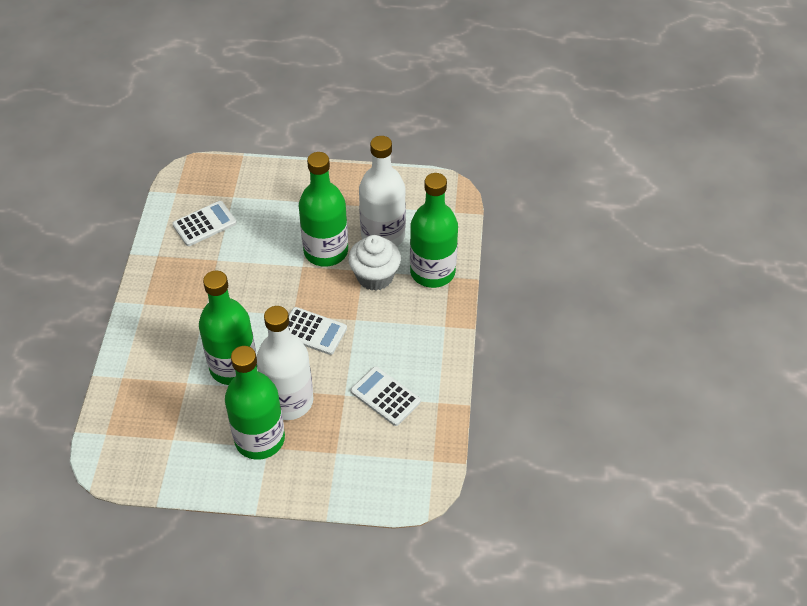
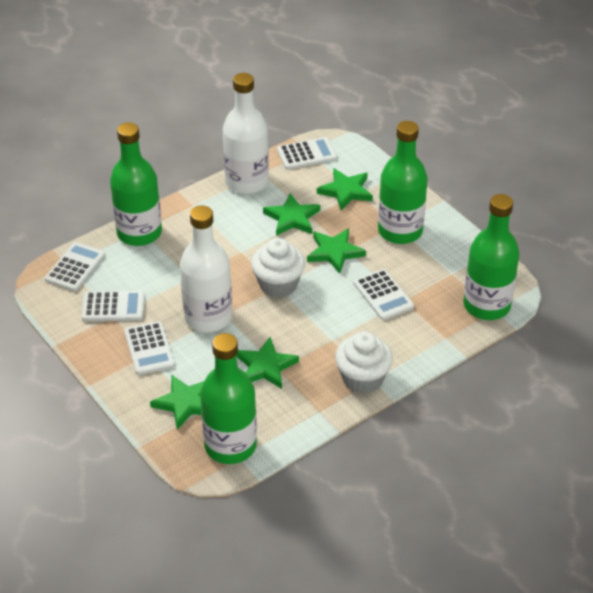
green star: none = 0 -> [150,374,204,430] [236,337,299,389] [263,193,320,236] [307,228,366,274] [317,168,373,210] = 5
white calculator: [172,201,237,246] [288,307,347,355] [351,366,421,426] = 3 -> [45,242,105,291] [81,290,145,322] [124,321,175,375] [277,137,337,170] [354,269,414,320] = 5
white cupcake: [348,235,401,291] = 1 -> [251,238,305,298] [335,331,393,394] = 2

